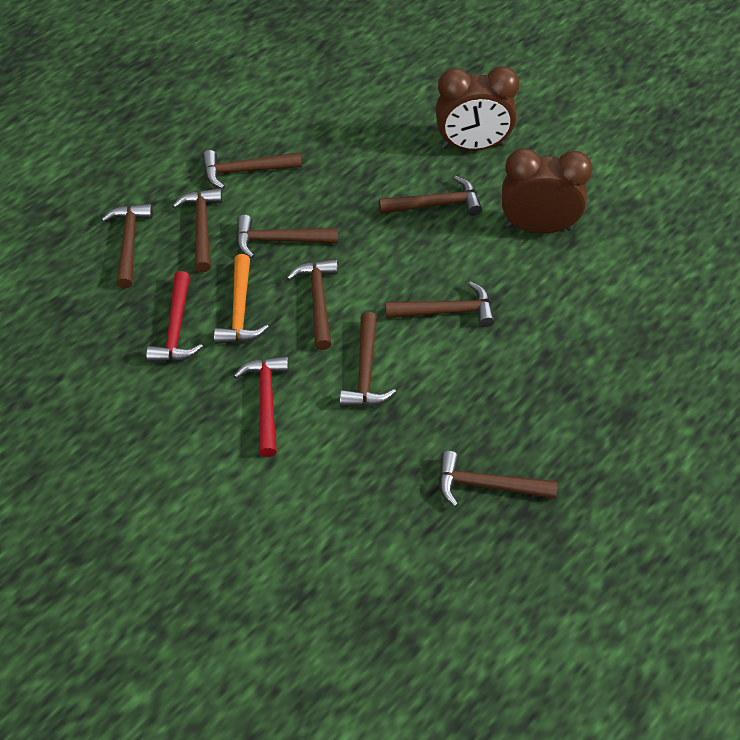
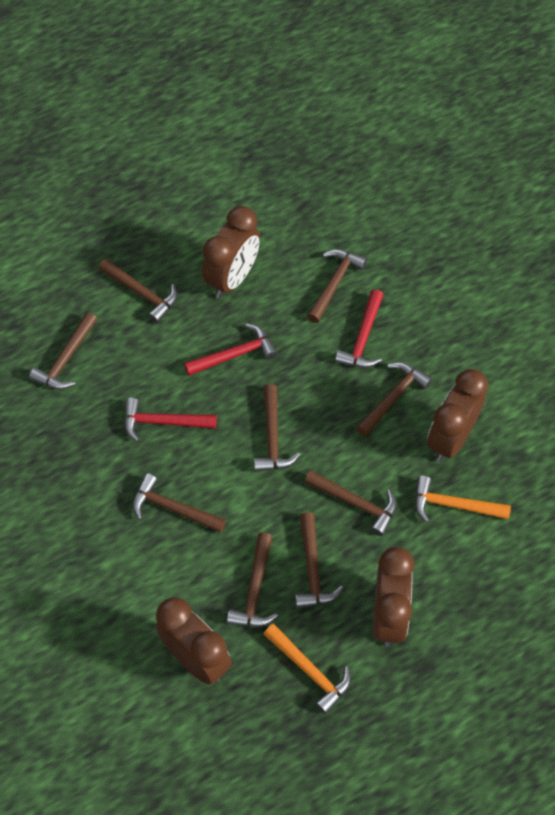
brown clock: [436,66,519,151] [502,148,593,234] = 2 -> [156,597,232,685] [202,206,260,298] [373,547,415,647] [427,369,488,462] = 4
orange hammer: [214,254,269,344] = 1 -> [263,624,351,714] [415,476,511,523] = 2
red hammer: [146,271,203,362] [234,356,289,457] = 2 -> [124,398,217,442] [184,324,277,376] [335,289,383,368] = 3

